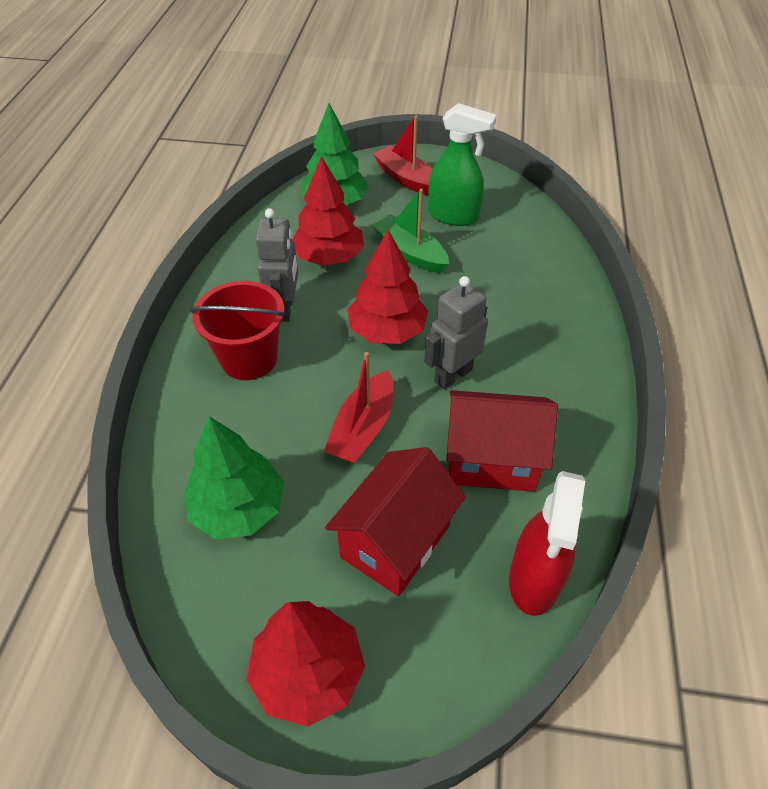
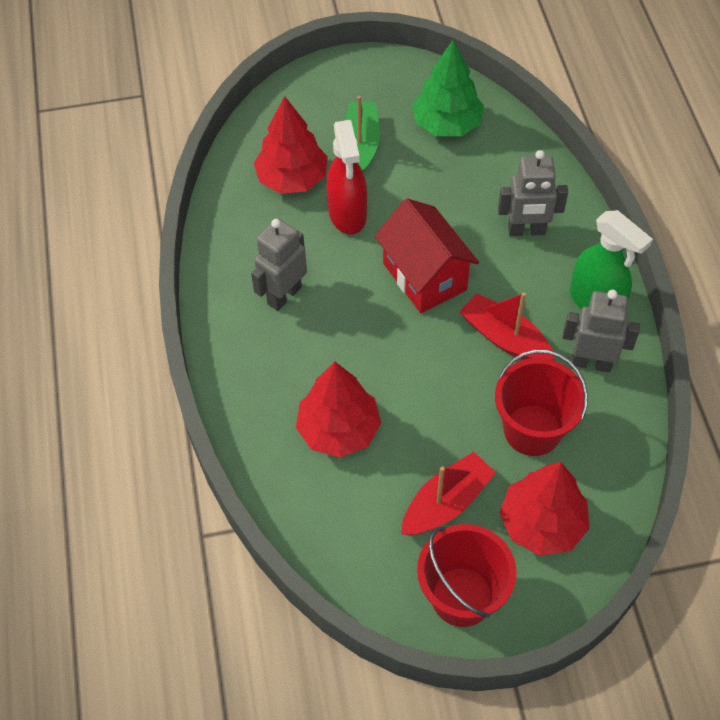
green tree: [184,416,284,539] [302,103,369,205] = 2 -> [412,40,484,136] = 1
grey robot: [255,208,298,322] [424,276,488,390] = 2 -> [251,219,307,311] [498,150,568,236] [563,290,640,372] = 3
red bucket: [190,281,286,380] = 1 -> [417,524,516,627] [495,349,588,456] = 2
red house: [325,447,466,596] [446,390,558,492] = 2 -> [375,198,479,313] = 1

